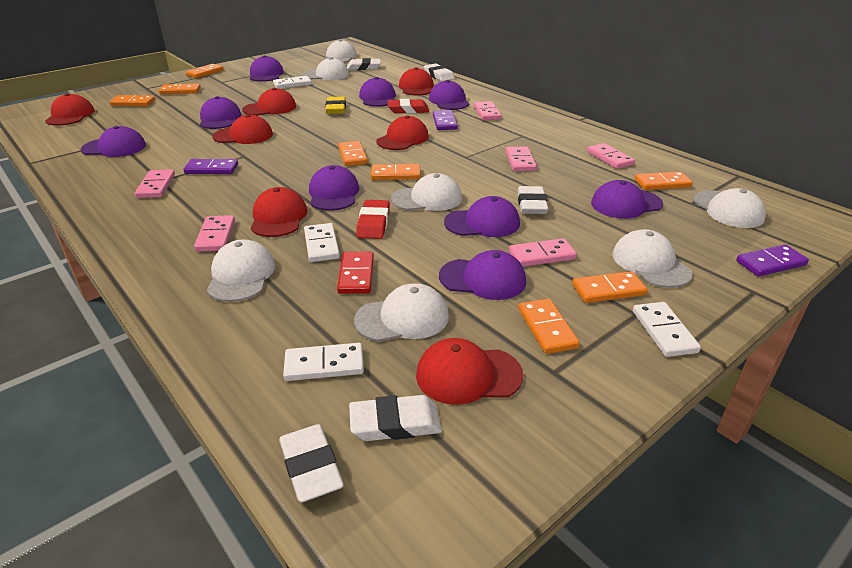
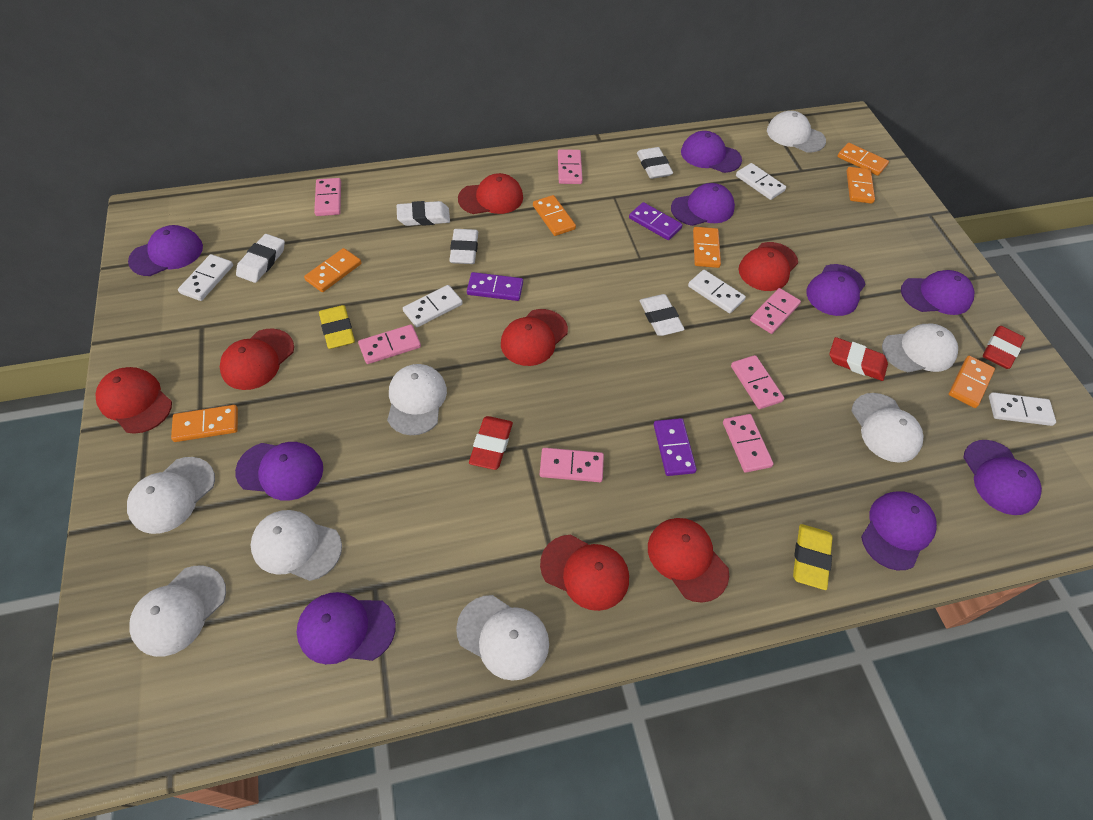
orange domino: [110,95,155,106] [159,83,201,94] [185,64,224,78] [338,141,368,166] [371,164,421,180] [519,299,580,354] [572,271,648,303] [634,172,693,190] = 8 -> [171,405,238,442] [304,248,361,292] [533,195,576,236] [693,227,721,268] [837,143,889,176] [847,167,875,204] [949,356,995,408] = 7
pink domino: [135,169,175,198] [194,215,235,252] [474,101,502,120] [506,146,537,171] [509,238,577,267] [587,143,635,169] = 6 -> [314,178,341,216] [358,324,421,364] [540,448,604,482] [558,149,583,184] [723,414,773,473] [731,355,784,409] [750,288,801,334] = 7
red domino: [337,251,374,294] = 1 -> none = 0
red eraser: [356,200,390,239] [388,99,429,113] = 2 -> [469,416,513,470] [829,337,888,381] [983,326,1025,369] = 3
white cap: [207,239,275,302] [302,57,349,80] [323,39,357,63] [354,283,449,342] [391,173,462,211] [613,229,693,288] [693,188,766,228] = 7 -> [127,457,215,534] [129,565,226,657] [251,510,342,581] [387,364,447,435] [456,595,549,681] [767,111,826,153] [852,393,923,463] [882,324,958,372] = 8
white domino: [273,76,312,89] [283,343,364,381] [304,223,340,262] [633,302,701,357] = 4 -> [178,254,233,301] [403,285,463,327] [688,270,746,314] [736,163,786,200] [989,392,1056,426] = 5
yellow eraser: [325,97,346,114] = 1 -> [319,305,355,349] [793,524,833,590] = 2

